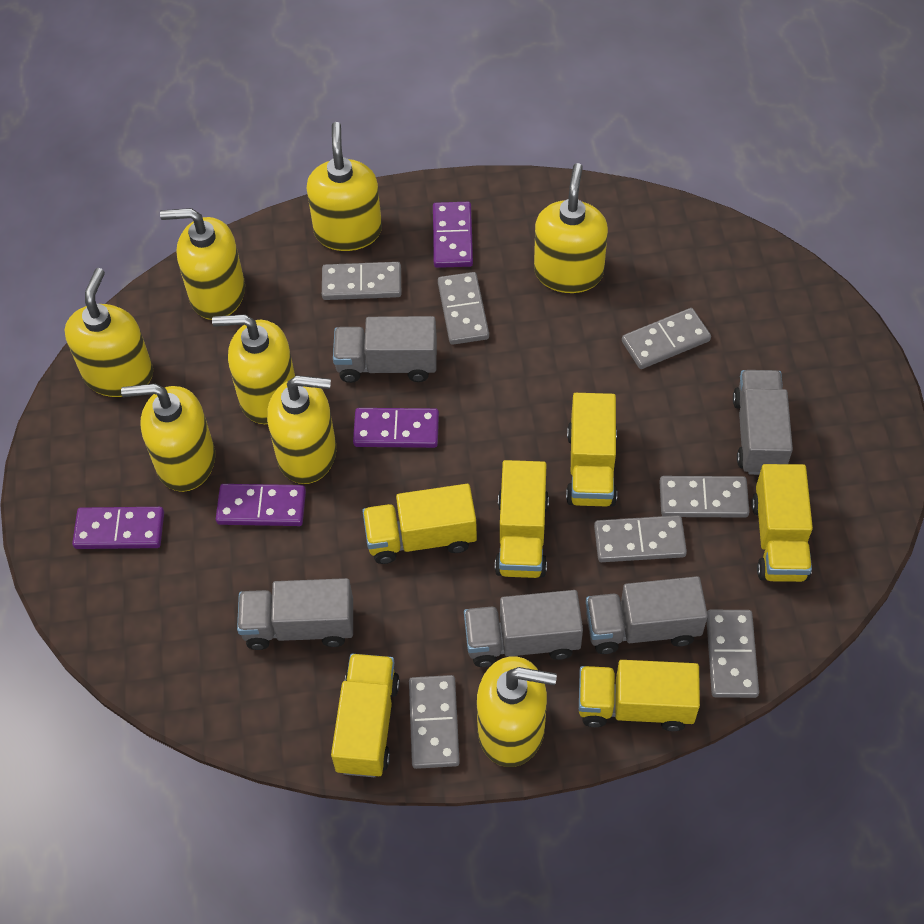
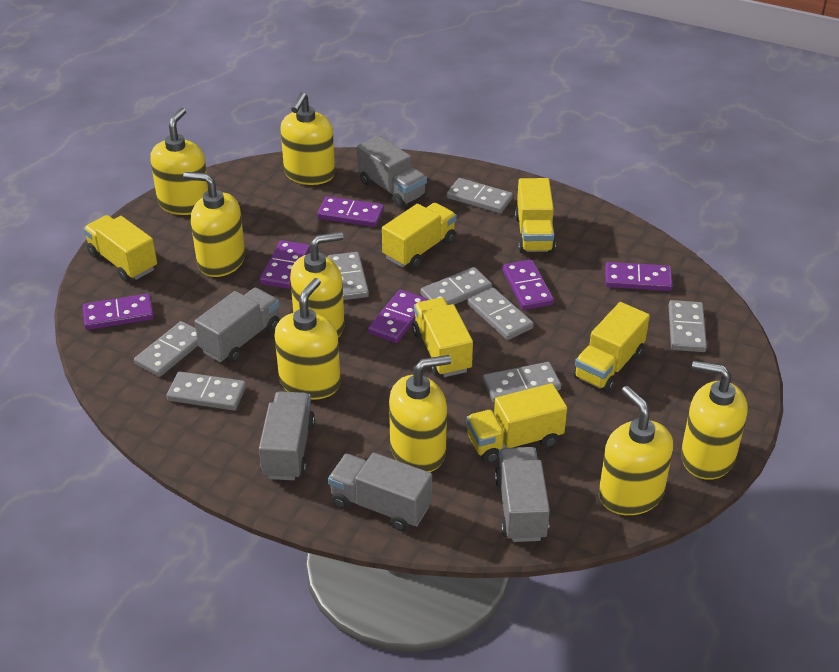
grey domino: [322,262,401,300] [409,675,460,769] [438,272,489,345] [594,515,687,562] [622,308,711,369] [660,476,750,518] [707,610,759,698] = 7 -> [134,321,198,377] [166,371,246,411] [327,252,369,300] [420,267,492,305] [447,178,513,213] [468,287,534,340] [483,362,561,403] [669,300,707,352] = 8
purple domino: [72,507,164,549] [216,484,306,526] [353,408,439,448] [433,202,473,268] = 4 -> [83,294,154,330] [260,240,310,289] [317,196,384,227] [368,290,428,343] [502,260,554,310] [605,262,672,291] = 6

